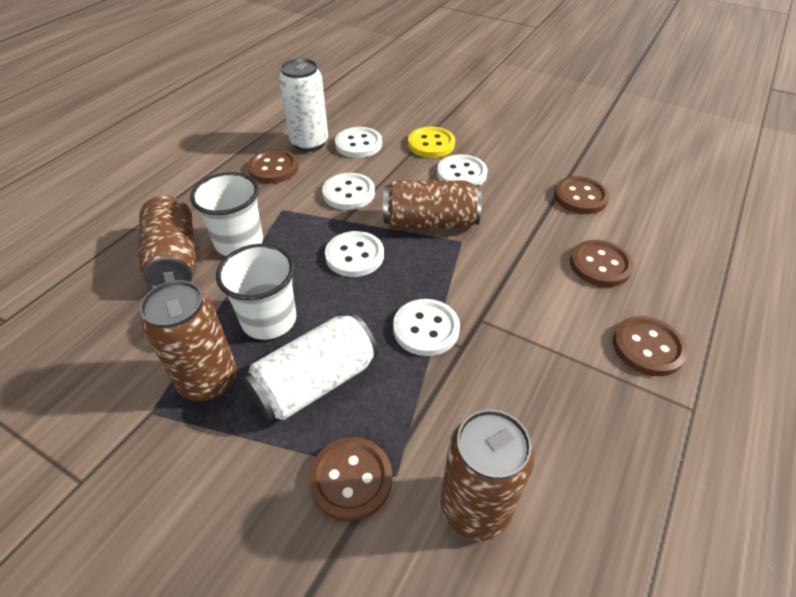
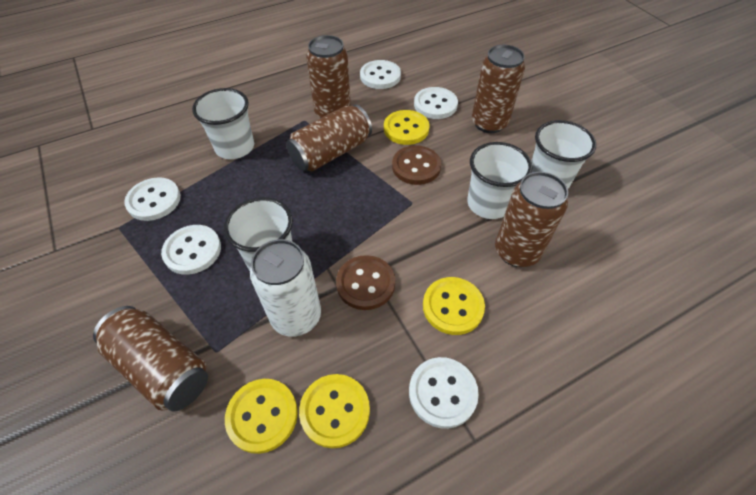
brown button: [247,149,299,183] [309,437,392,522] [554,176,609,214] [570,240,634,287] [613,316,688,376] = 5 -> [336,255,395,310] [392,145,441,185] = 2
brown can: [138,195,196,289] [140,280,237,401] [383,180,481,229] [441,409,534,541] = 4 -> [93,306,208,412] [286,105,372,171] [306,35,351,118] [472,45,525,133] [495,172,568,267] = 5
white can: [243,313,378,421] [279,58,328,152] = 2 -> [250,239,321,337] = 1
white cup: [190,172,263,256] [216,244,296,340] = 2 -> [192,88,254,159] [224,197,293,271] [467,142,532,219] [531,120,596,189] = 4
yellow button: [408,127,455,158] = 1 -> [225,379,298,454] [299,374,370,448] [384,110,429,145] [423,277,485,335] = 4

